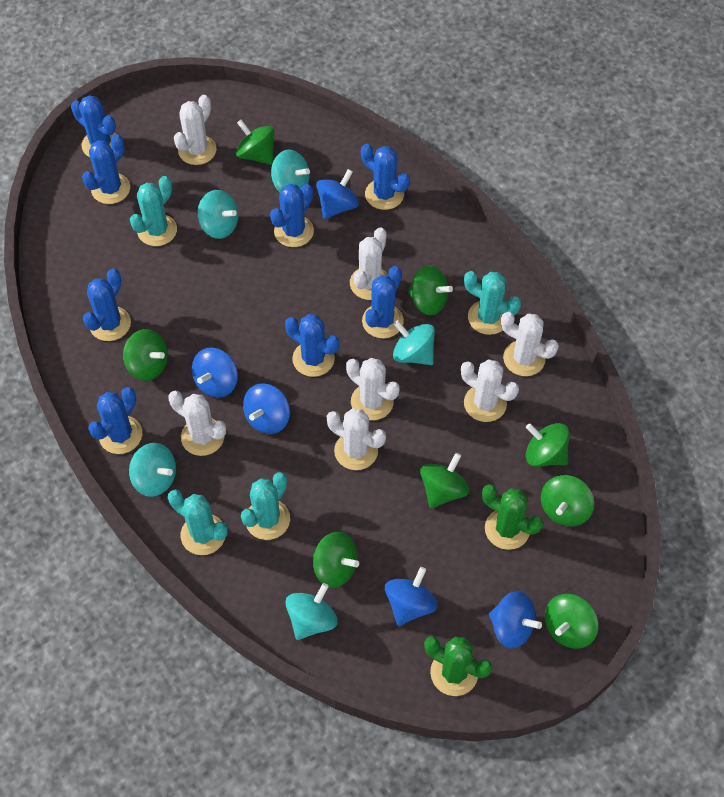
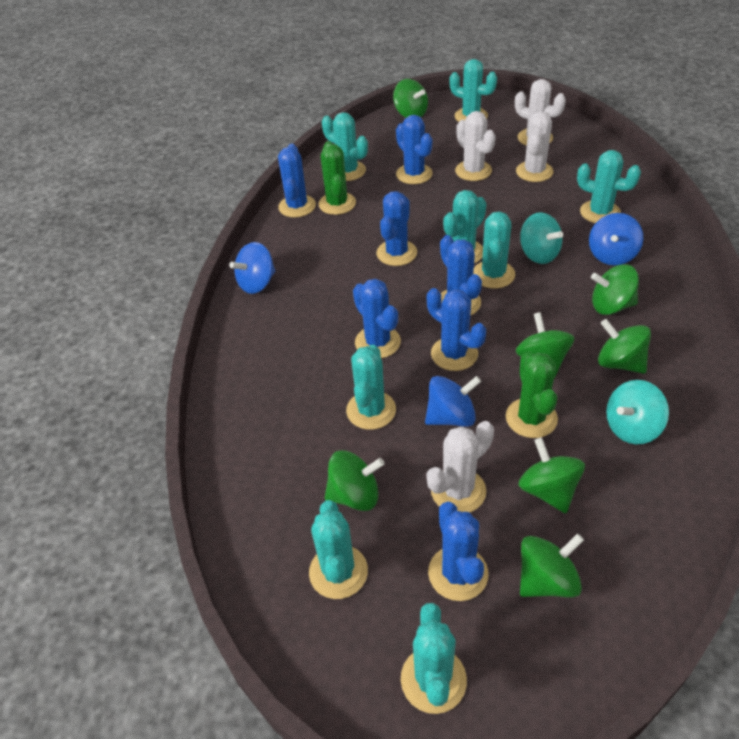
blue cactus: [71,95,116,157] [82,134,130,204] [83,269,131,341] [88,387,142,454] [270,184,314,247] [285,314,339,377] [361,144,410,210] [362,266,404,338] = 8 -> [278,144,316,217] [353,279,401,358] [376,191,417,266] [396,115,433,184] [427,288,486,371] [428,502,488,601] [440,235,482,316] = 7
blue spinning top: [192,347,238,398] [243,383,290,434] [316,169,359,219] [385,567,438,626] [489,591,542,649] = 5 -> [229,242,276,294] [425,376,481,427] [589,213,643,265] = 3
green spinning top: [123,329,168,381] [236,120,275,165] [313,532,359,588] [408,265,453,315] [420,453,469,508] [526,423,570,467] [541,475,594,527] [545,594,598,649] = 8 -> [325,450,385,511] [393,79,428,118] [516,312,575,378] [519,437,585,513] [520,534,584,598] [591,264,639,315] [598,319,651,374] = 7
turquoise cactus: [130,176,177,246] [168,490,228,555] [241,472,290,540] [464,271,521,335] = 4 -> [309,500,368,599] [322,112,368,181] [346,345,396,430] [401,603,467,714] [443,190,487,263] [449,59,497,122] [473,211,515,288] [577,150,641,223] = 8
turquoise spinning top: [129,443,176,497] [197,190,238,239] [271,150,310,192] [285,583,338,640] [393,320,435,365] = 5 -> [520,212,563,264] [606,380,669,444] = 2
white cactus: [168,391,226,456] [174,95,217,165] [327,408,386,470] [346,358,400,420] [350,227,388,300] [461,359,519,422] [501,312,559,376] = 7 -> [427,421,494,512] [455,111,496,181] [515,79,566,146] [516,111,553,182] = 4

